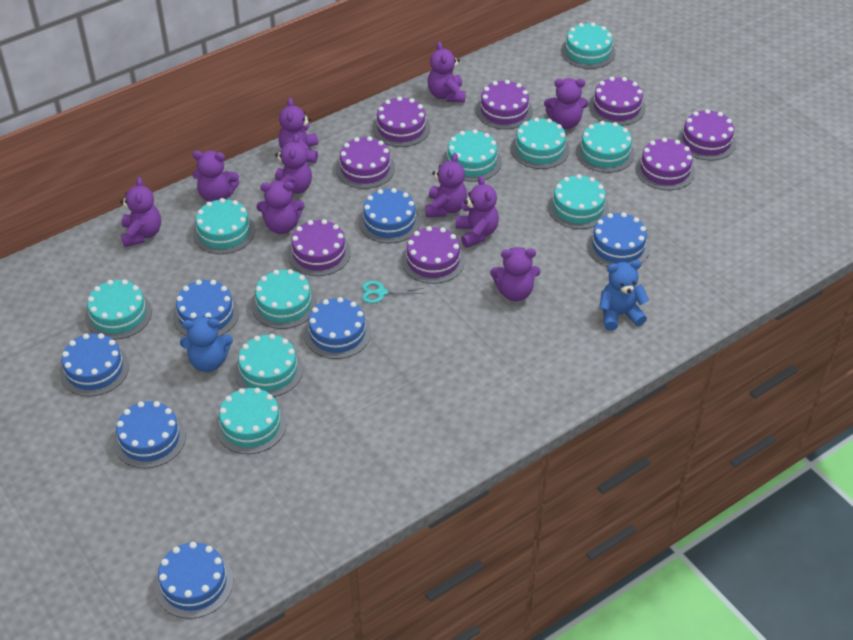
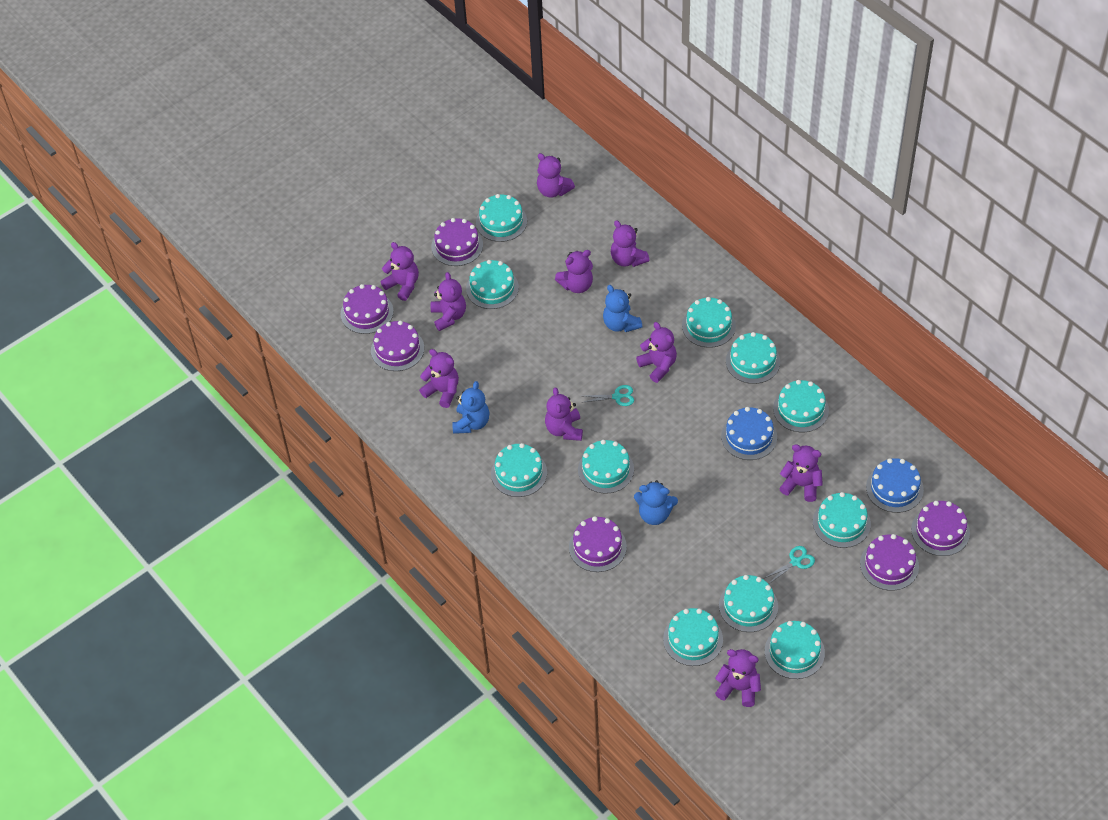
blue cake: [60,333,129,397] [114,401,186,468] [155,542,233,619] [173,280,239,337] [304,297,371,359] [359,188,421,243] [587,212,650,267] = 7 -> [721,407,777,460] [866,458,924,513] = 2
blue teddy bear: [180,316,233,372] [599,260,649,331] = 2 -> [452,381,490,434] [603,285,642,332] [634,480,678,525] = 3
purple cake: [287,219,351,276] [336,136,395,189] [373,96,430,147] [402,226,465,284] [476,80,533,129] [589,77,646,126] [635,137,695,190] [678,109,736,161] = 8 -> [341,284,394,334] [371,321,424,371] [431,218,483,266] [569,516,627,572] [860,534,919,591] [911,501,970,556] = 6
turquoise cake: [85,279,152,340] [193,198,255,254] [215,388,287,454] [234,334,303,397] [251,269,317,329] [443,129,502,182] [511,117,569,169] [548,174,609,229] [561,22,615,69] [576,121,635,173] = 10 -> [466,260,519,309] [476,194,527,242] [491,443,547,497] [578,440,634,494] [663,608,723,666] [682,297,736,348] [719,575,778,632] [726,332,780,384] [765,621,825,679] [773,380,829,432] [813,492,871,548] = 11
turquoise scissors: [362,281,424,303] = 1 -> [581,385,634,406] [763,546,815,584] = 2

